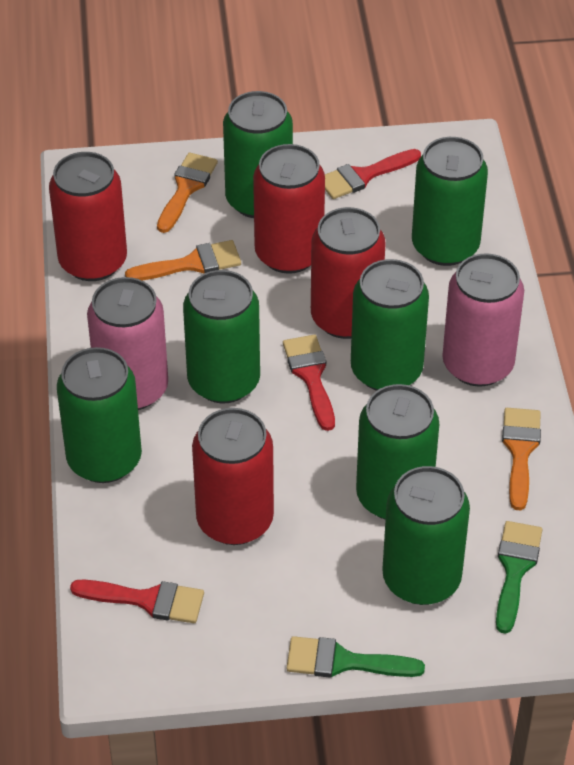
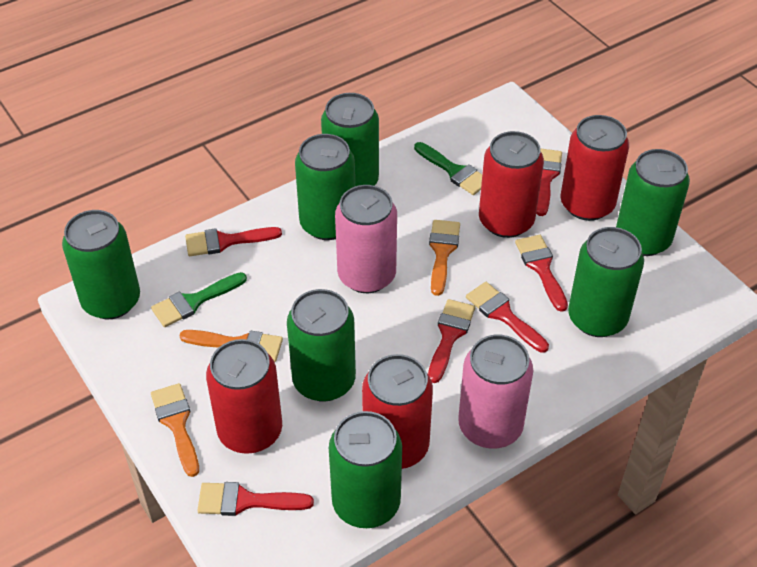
red brush: [70,580,204,623] [283,335,335,431] [325,149,421,199] = 3 -> [185,227,282,256] [197,482,314,516] [428,299,475,383] [466,282,549,353] [515,235,568,312] [536,149,562,216] = 6

